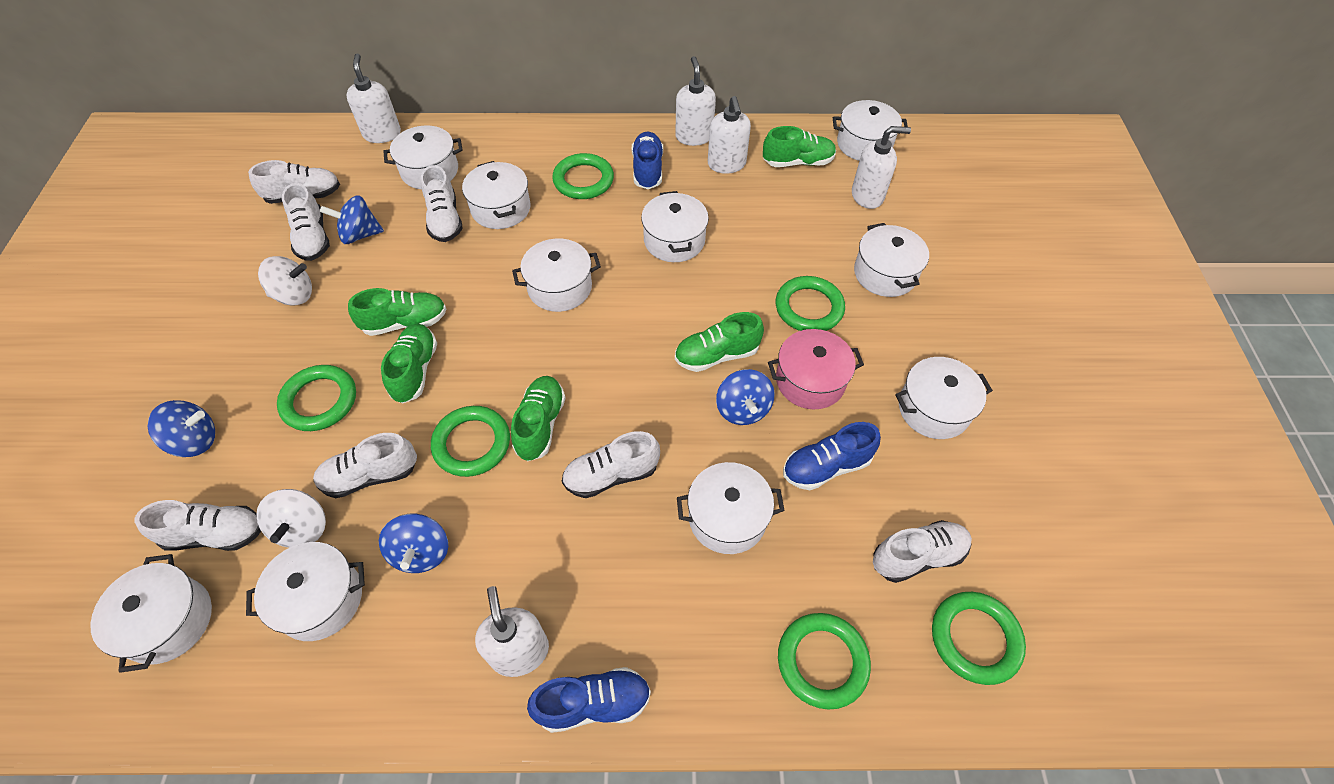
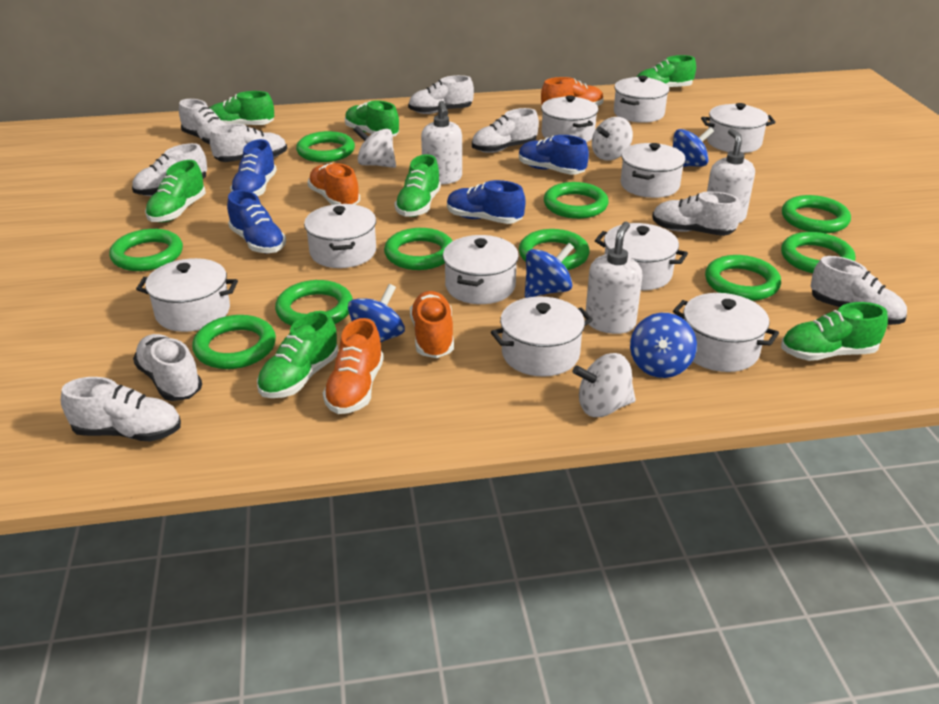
blue shoe: [527,667,651,733] [632,131,663,189] [783,422,881,490] = 3 -> [227,190,286,253] [230,139,277,196] [447,180,526,224] [519,135,589,175] = 4
green ring: [277,365,356,431] [431,406,510,477] [552,153,614,199] [776,276,845,331] [778,613,871,710] [932,592,1026,685] = 6 -> [109,229,183,271] [192,315,276,369] [275,280,353,326] [296,131,355,162] [384,228,452,270] [519,229,590,270] [544,182,608,219] [705,255,781,301] [781,232,855,273] [782,195,851,233] = 10
green shoe: [348,288,446,336] [381,324,437,404] [511,376,565,461] [675,312,764,372] [763,126,836,167] = 5 -> [145,160,206,223] [210,91,274,125] [257,311,338,398] [345,100,399,137] [394,154,441,217] [636,55,696,87] [781,302,888,361] = 7
orange shoe: none = 0 -> [307,163,360,205] [323,318,384,414] [410,291,454,358] [541,77,604,106] = 4
pink pot: [768,329,864,409] = 1 -> none = 0
white shoe: [134,500,261,551] [248,160,340,204] [282,183,330,261] [313,433,417,498] [421,165,463,242] [562,431,660,498] [873,520,972,583] = 7 -> [61,377,181,442] [132,143,207,196] [133,334,202,401] [179,99,227,145] [210,124,287,162] [408,75,474,114] [472,108,539,153] [652,191,741,236] [811,256,907,325] = 9
white soap dispenser: [346,54,401,143] [475,586,549,677] [675,56,716,146] [708,96,751,174] [852,126,911,209] = 5 -> [421,101,462,184] [586,221,643,334] [707,128,755,223] = 3
white spinning top: [256,489,326,548] [258,256,312,305] = 2 -> [354,126,396,168] [573,353,636,417] [592,117,633,160] = 3

